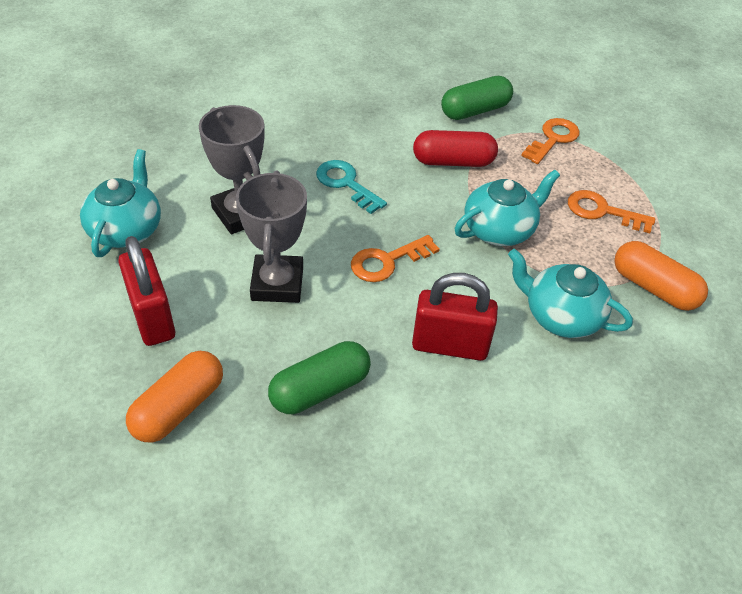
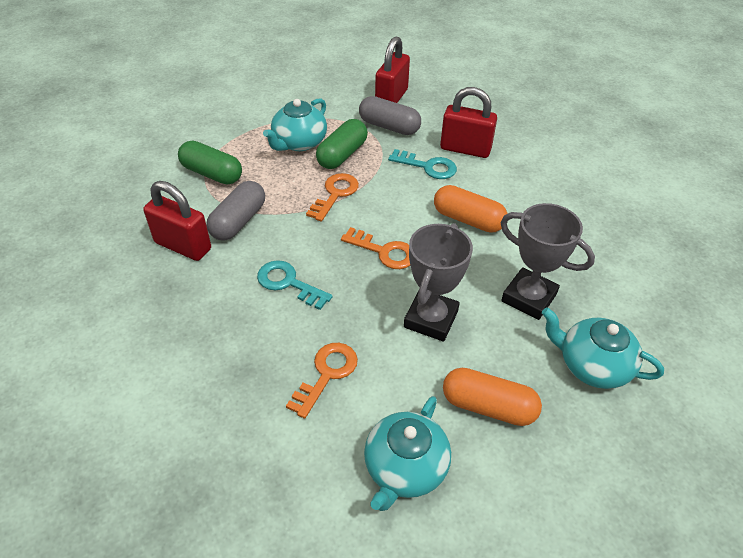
grey capsule: none = 0 -> [206,181,265,241] [359,96,421,135] = 2
red capsule: [413,130,498,167] = 1 -> none = 0
red padlock: [118,236,175,346] [412,273,498,361] = 2 -> [143,181,211,261] [375,36,410,103] [440,87,497,158] = 3
turquoise key: [316,160,387,214] = 1 -> [257,260,333,310] [388,149,457,179] = 2

